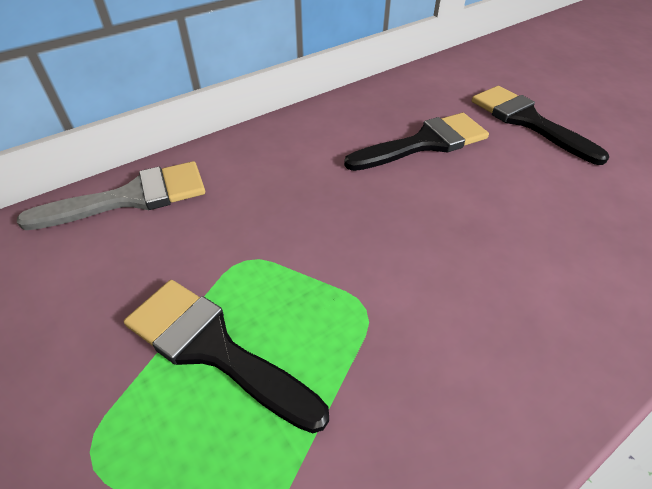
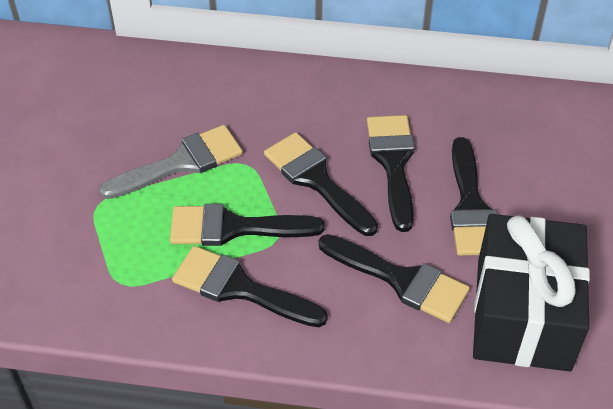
black brush: [124,280,329,433] [344,113,489,171] [472,86,609,165] = 3 -> [170,204,325,246] [172,246,328,327] [264,132,378,236] [319,234,470,323] [367,115,415,232] [450,137,497,256] = 6
black gift: none = 0 -> [473,214,590,372] = 1

